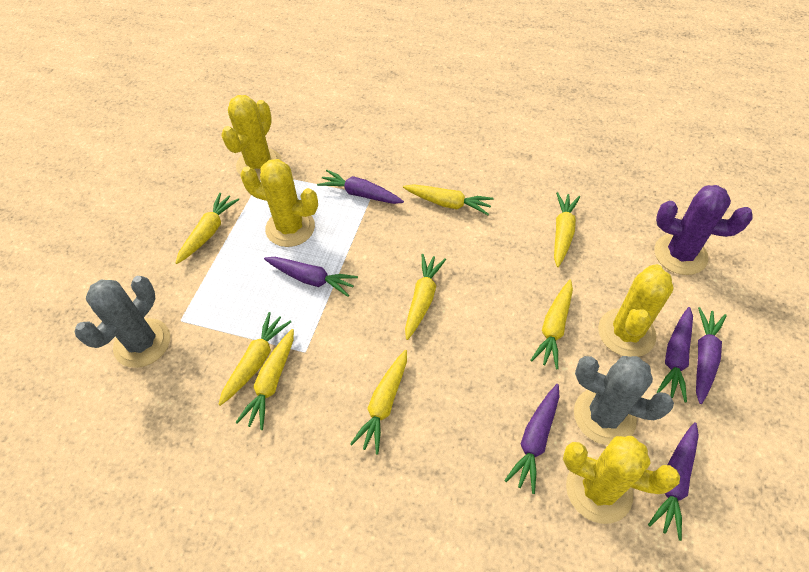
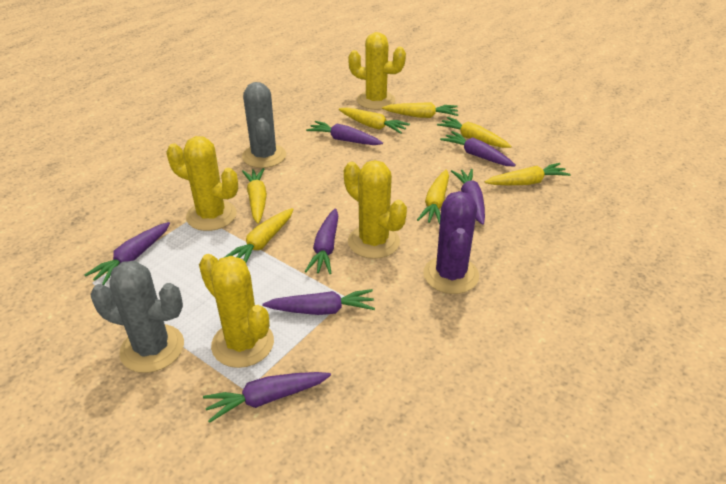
purple carrot: [264,257,358,297] [317,170,404,204] [504,384,559,494] [648,422,699,541] [657,307,693,403] [696,307,727,404] = 6 -> [85,222,170,285] [203,372,331,423] [262,289,375,315] [305,208,338,274] [306,121,383,145] [440,131,516,167] [451,169,485,225] = 7
yellow carrot: [176,193,239,264] [218,312,291,406] [235,329,294,430] [350,350,407,454] [403,184,494,215] [405,254,446,340] [531,280,573,369] [554,192,580,267] = 8 -> [224,208,294,262] [242,168,267,224] [339,107,410,134] [382,102,458,118] [417,170,449,224] [437,117,512,148] [485,163,571,185] = 7

